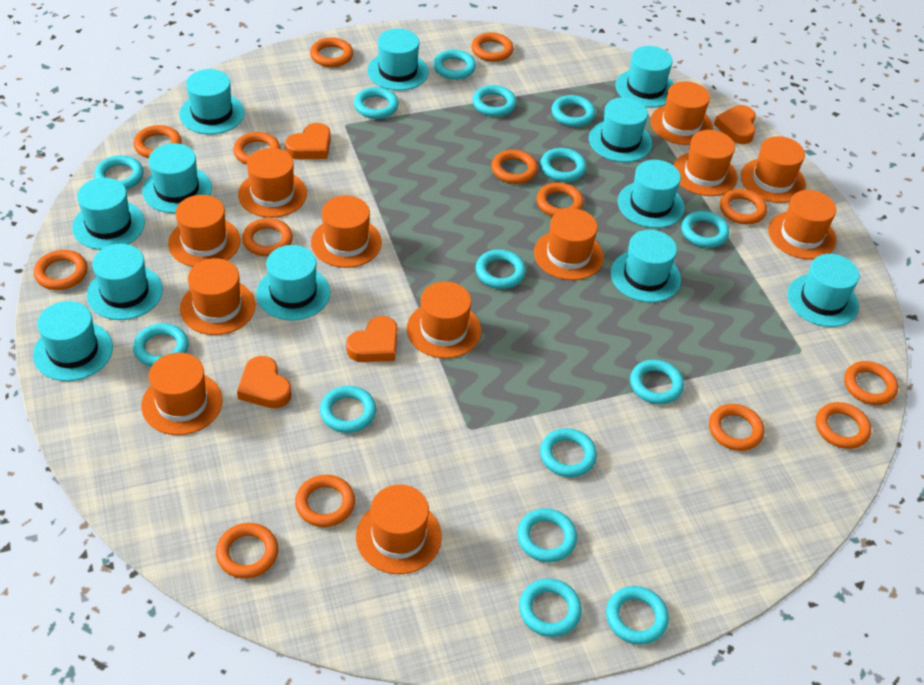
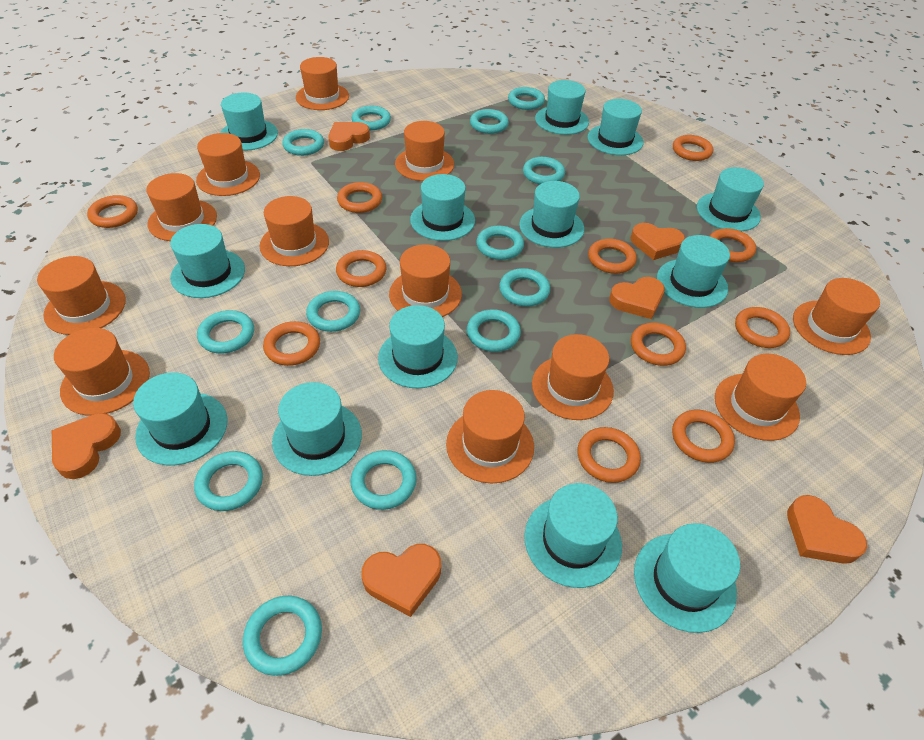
orange heart: [237,356,292,408] [285,123,331,159] [346,316,398,362] [714,105,756,144] = 4 -> [52,413,121,479] [328,122,370,151] [361,544,441,617] [609,277,665,319] [631,223,685,260] [787,495,867,564] = 6
orange ring: [34,250,88,290] [133,125,182,158] [216,523,278,579] [233,132,281,165] [242,218,293,256] [295,475,355,527] [310,37,353,67] [471,32,514,62] [491,150,538,184] [536,182,584,217] [709,404,764,451] [720,189,767,224] [816,402,871,449] [844,361,898,405] = 14 -> [87,195,138,228] [263,321,320,366] [336,250,387,287] [337,182,382,213] [577,427,641,483] [588,239,637,274] [631,323,686,366] [672,410,735,463] [673,135,713,161] [710,228,756,262] [735,307,790,348] = 11
turquoise hat: [33,301,113,381] [72,178,145,250] [87,244,163,320] [142,143,212,213] [179,69,245,134] [256,245,330,320] [367,29,429,91] [589,97,652,162] [610,230,681,302] [615,46,674,108] [618,160,685,228] [787,254,859,327] = 12 -> [133,372,228,466] [170,224,245,298] [220,93,278,151] [272,382,362,476] [378,305,458,388] [410,174,475,241] [519,181,584,248] [524,483,622,588] [535,80,589,135] [587,99,643,155] [634,523,740,633] [657,235,730,308] [697,167,764,231] = 13
turquoise ring: [94,155,144,190] [133,323,189,367] [320,386,376,433] [354,87,399,119] [433,50,476,80] [472,85,517,117] [476,250,526,289] [517,508,577,562] [519,578,582,637] [540,148,587,182] [540,428,597,477] [551,95,596,127] [606,586,669,645] [630,360,684,404] [681,211,729,248] = 15 -> [194,451,263,511] [197,310,254,354] [243,596,322,676] [282,129,324,156] [306,291,360,332] [351,450,417,510] [352,106,391,130] [467,309,521,352] [470,109,509,134] [476,226,524,260] [499,268,550,306] [508,87,545,110] [523,157,565,184] = 13

